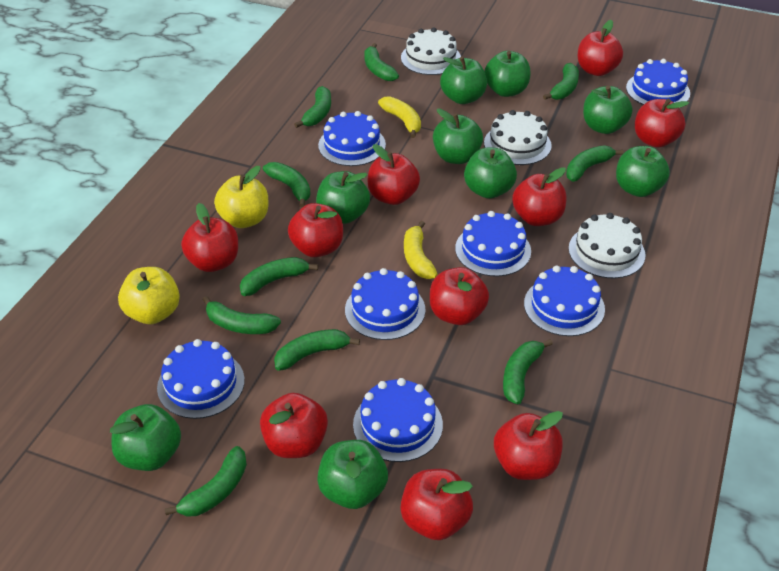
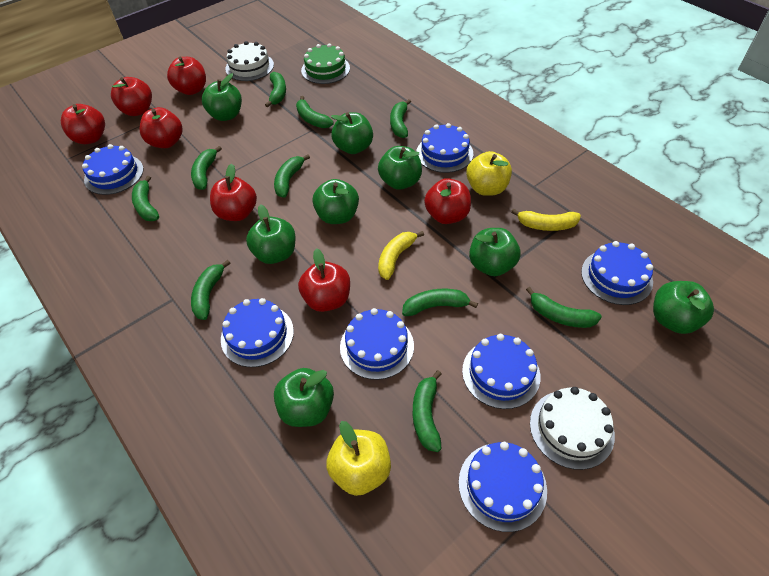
green apple: [110,404,181,471] [316,171,370,224] [317,440,388,509] [433,108,483,164] [440,57,487,104] [464,148,517,199] [484,51,530,97] [583,86,633,134] [616,146,670,197] = 9 -> [202,73,242,121] [246,204,295,264] [274,368,334,427] [312,179,359,224] [331,112,373,154] [378,146,422,190] [469,228,521,276] [653,281,714,334] = 8
green cake: none = 0 -> [301,43,350,84] = 1
red apple: [181,203,238,272] [260,393,328,458] [288,203,343,257] [367,144,420,205] [400,469,473,540] [430,267,489,325] [494,411,563,480] [512,167,566,226] [577,20,623,76] [635,99,689,148] = 10 -> [61,104,105,144] [111,77,152,116] [140,107,183,148] [167,57,206,95] [210,164,257,221] [298,248,350,312] [424,178,471,224] = 7
white cake: [401,27,461,75] [484,110,552,165] [568,213,646,278] = 3 -> [225,41,274,81] [530,387,615,470] = 2

